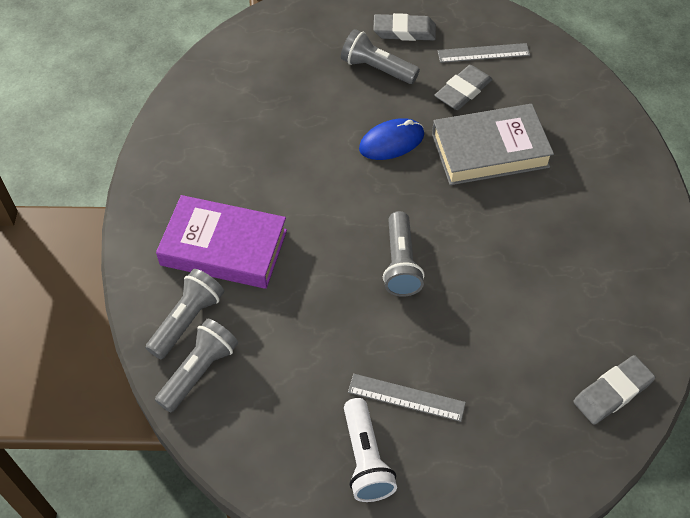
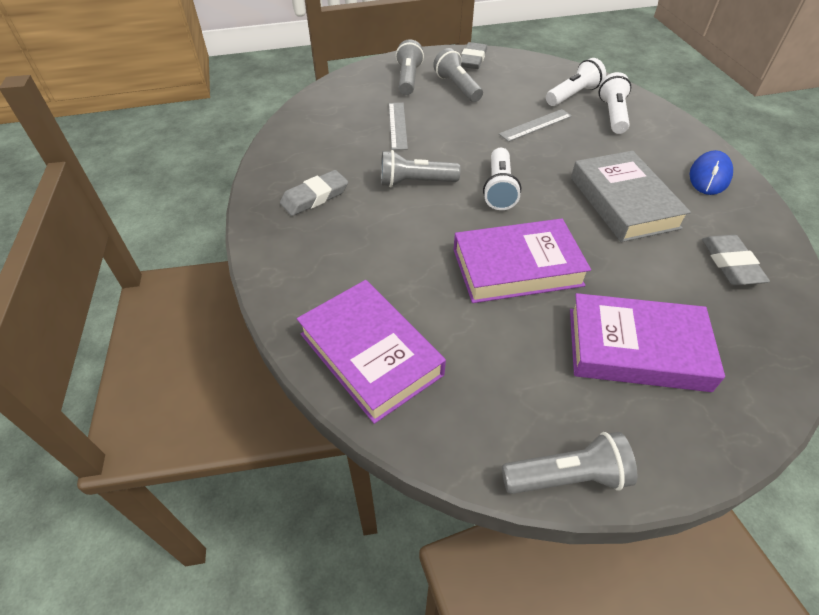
purple book: [156,195,287,289] = 1 -> [297,280,446,424] [453,219,591,303] [570,293,725,392] = 3
white flashlight: [344,398,397,502] = 1 -> [483,148,521,210] [546,58,606,106] [599,72,631,134] = 3

